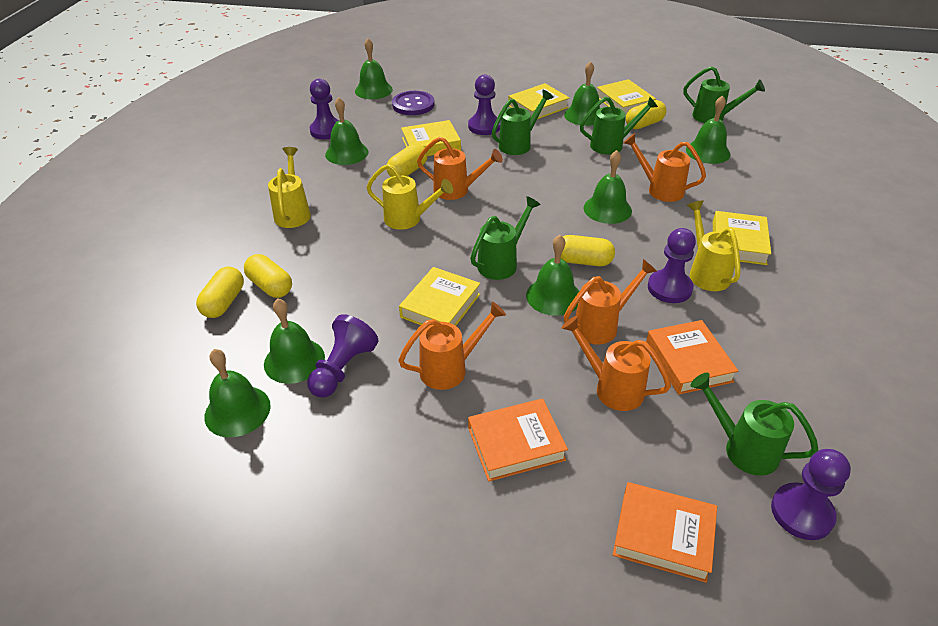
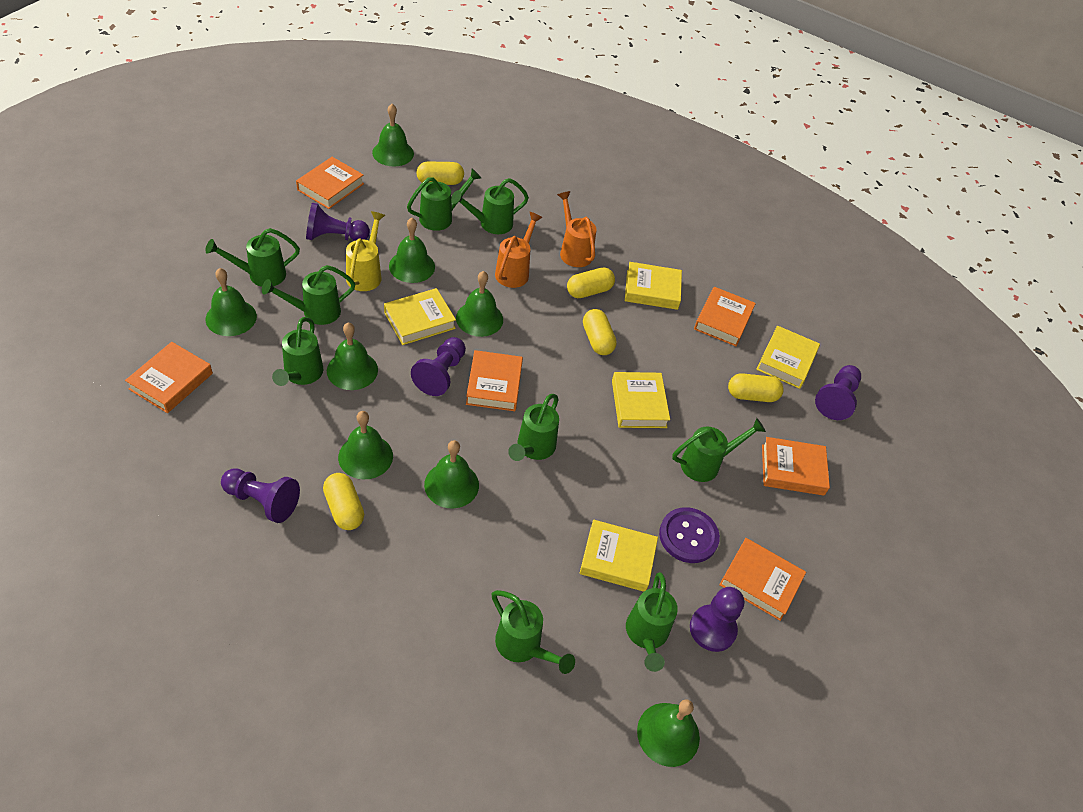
green watering can: [470,196,541,280] [492,90,554,155] [580,97,658,154] [683,66,765,123] [690,373,818,476] = 5 -> [205,228,300,287] [262,265,355,325] [272,317,323,386] [407,168,481,231] [451,178,529,234] [492,590,575,674] [508,394,559,461] [626,572,678,672] [672,418,766,482] = 9
orange book: [468,399,568,482] [613,482,717,583] [646,320,738,395] = 3 -> [125,342,213,413] [296,157,364,209] [466,350,523,411] [694,287,756,346] [719,538,806,621] [762,437,830,496] = 6
orange watering can: [398,301,506,390] [417,137,503,200] [561,316,671,411] [564,259,657,344] [623,133,706,202] = 5 -> [495,212,543,288] [557,191,597,267] = 2
yellow watering can: [268,147,311,228] [366,164,453,230] [687,201,741,291] = 3 -> [346,211,385,291] = 1

